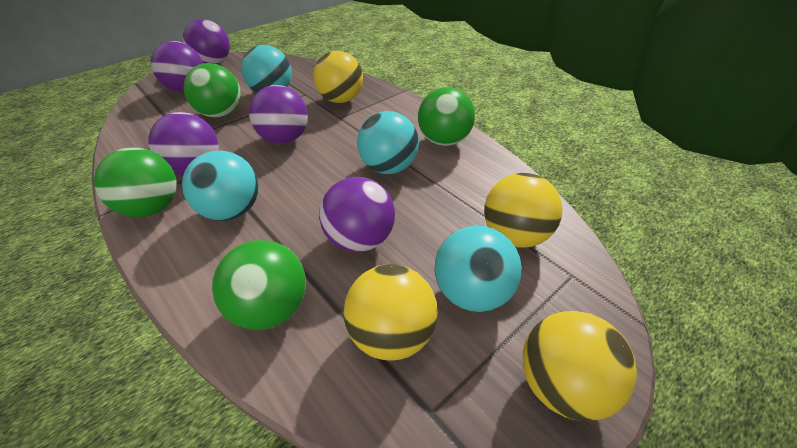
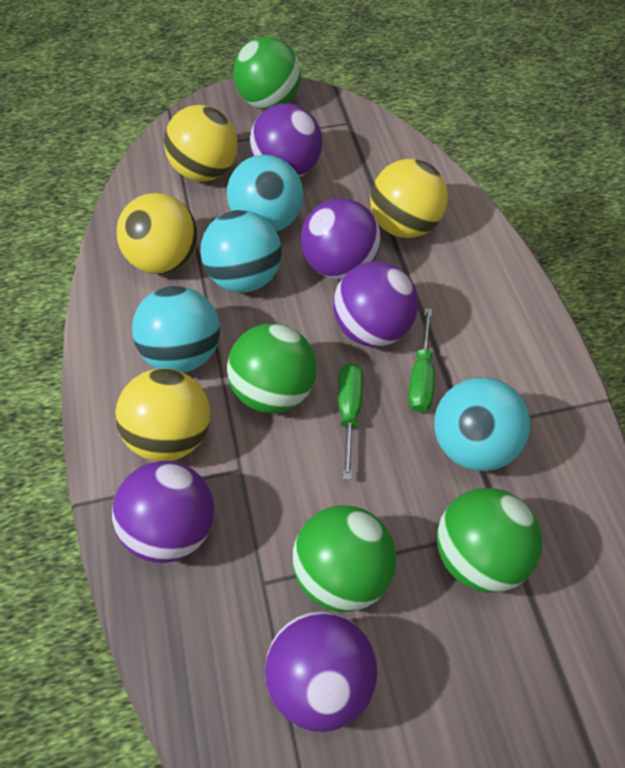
green screwdriver: none = 0 -> [338,363,363,480] [408,308,435,413] = 2

